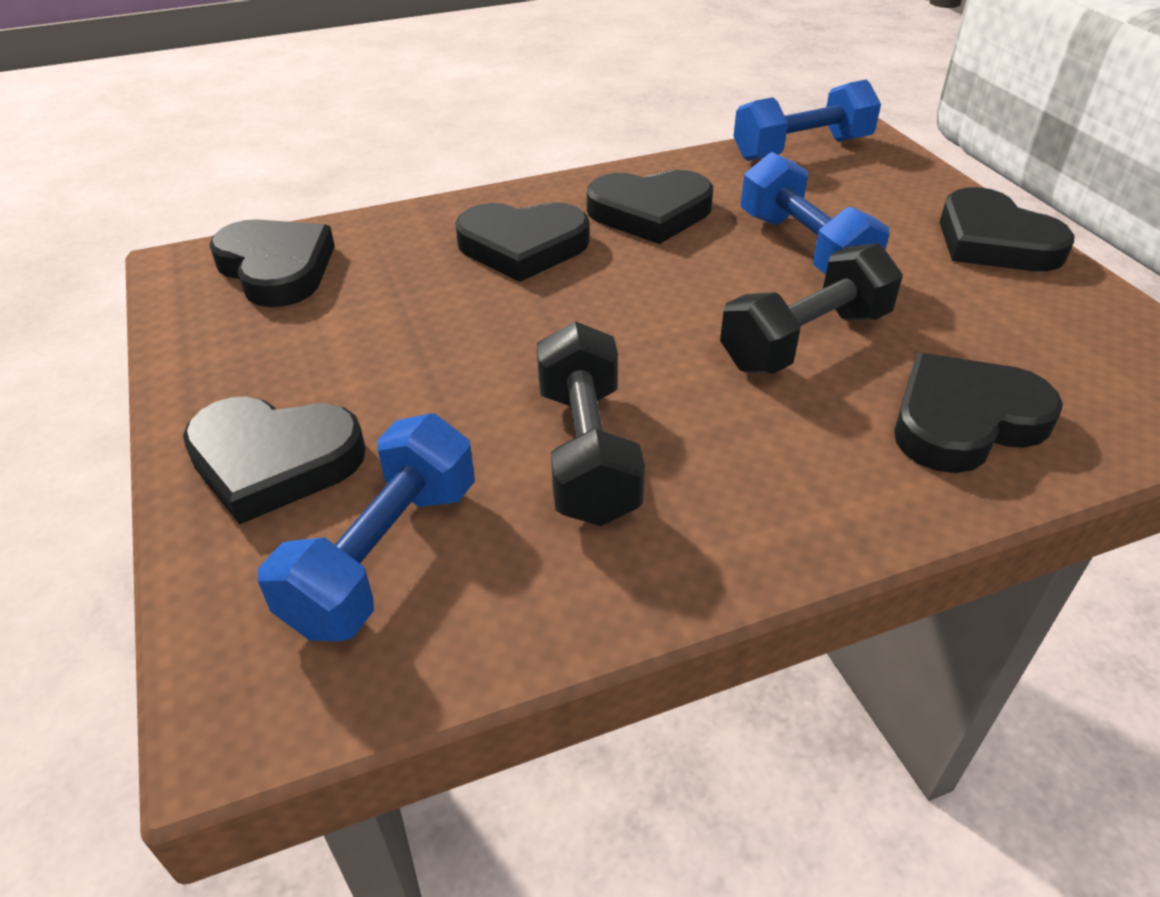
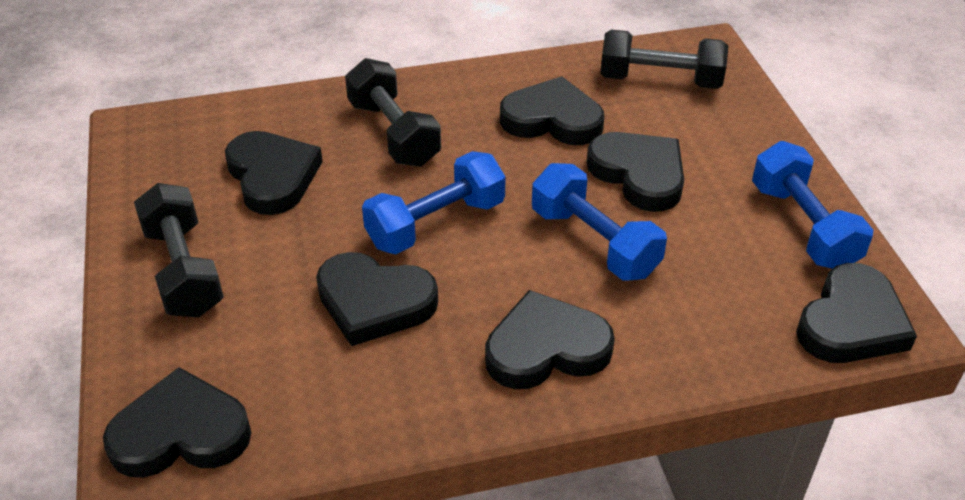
black dumbbell: [537,321,645,526] [720,243,903,374] = 2 -> [134,183,224,318] [345,58,441,167] [600,30,728,89] = 3
black heart: [183,397,366,524] [209,219,335,307] [455,202,589,282] [587,170,713,244] [894,353,1063,473] [940,187,1075,271] = 6 -> [103,367,251,478] [225,131,323,215] [316,252,438,346] [485,290,615,389] [500,76,604,145] [587,132,684,212] [796,263,917,363] = 7

